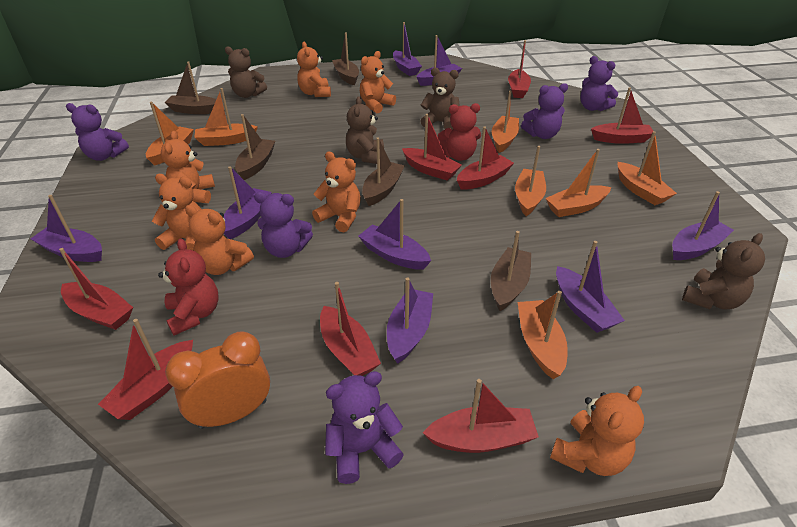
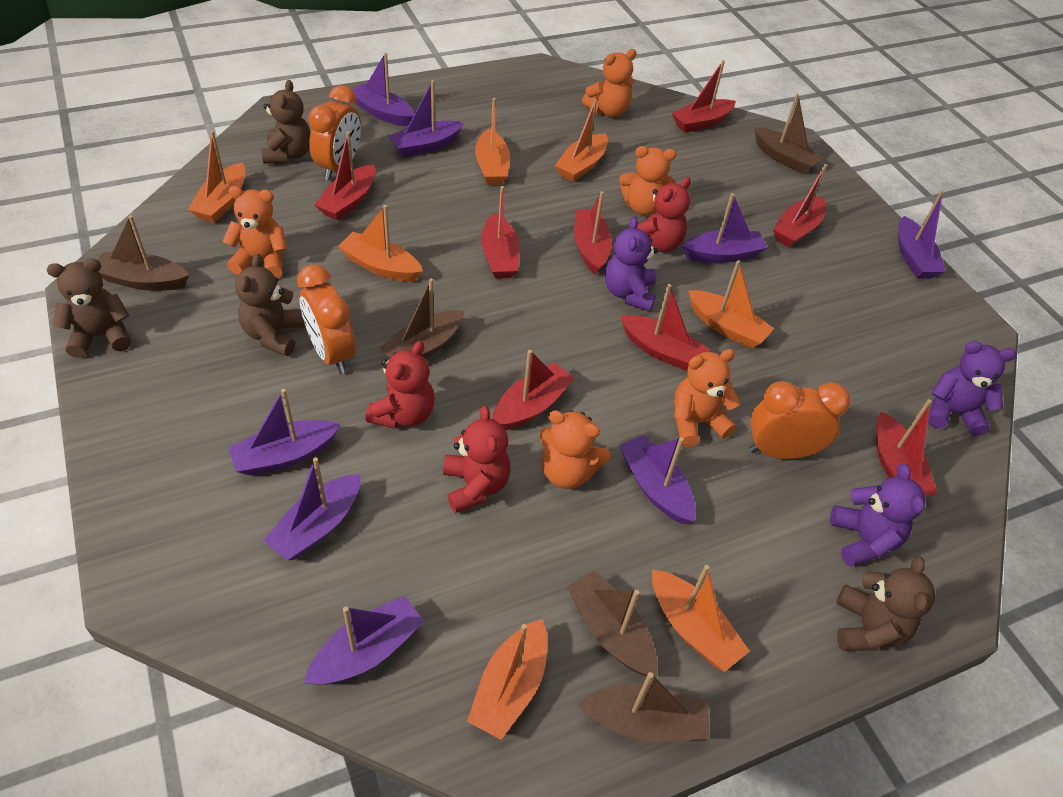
orange clock: [165,331,270,429] = 1 -> [297,264,355,374] [308,85,361,180] [749,381,850,459] = 3
orange teddy bear: [152,174,201,250] [161,131,215,203] [185,205,254,275] [297,42,331,97] [312,152,361,232] [360,51,396,113] [550,386,644,476] = 7 -> [222,186,287,278] [539,410,611,489] [582,49,637,117] [619,146,676,216] [674,349,740,447] = 5
purple teddy bear: [66,103,129,161] [254,192,313,258] [325,371,404,484] [521,83,568,139] [580,56,618,111] = 5 -> [605,217,658,311] [830,464,925,567] [928,341,1016,436] = 3
red teddy bear: [158,238,218,335] [438,103,481,161] = 2 -> [366,341,435,429] [443,405,511,513] [637,177,691,252] = 3

